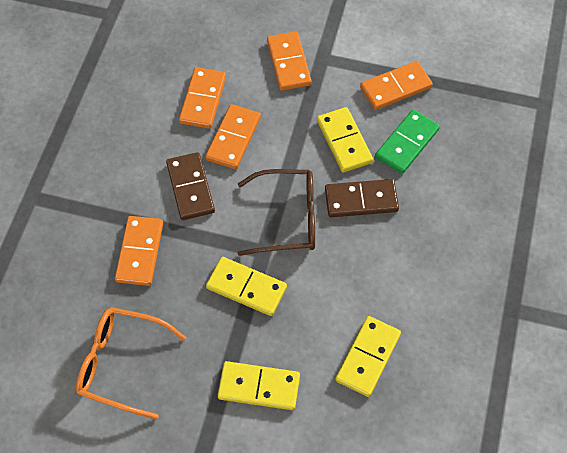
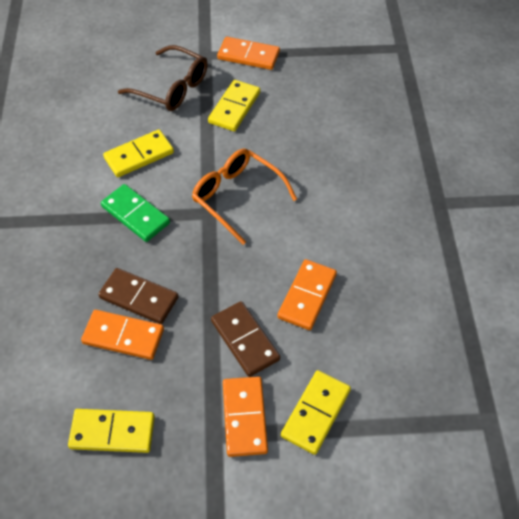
orange domino: [115,216,163,286] [179,67,226,129] [205,104,261,169] [267,32,312,91] [360,61,433,110] = 5 -> [81,310,164,360] [217,37,280,70] [223,376,268,457] [278,259,337,330] = 4

